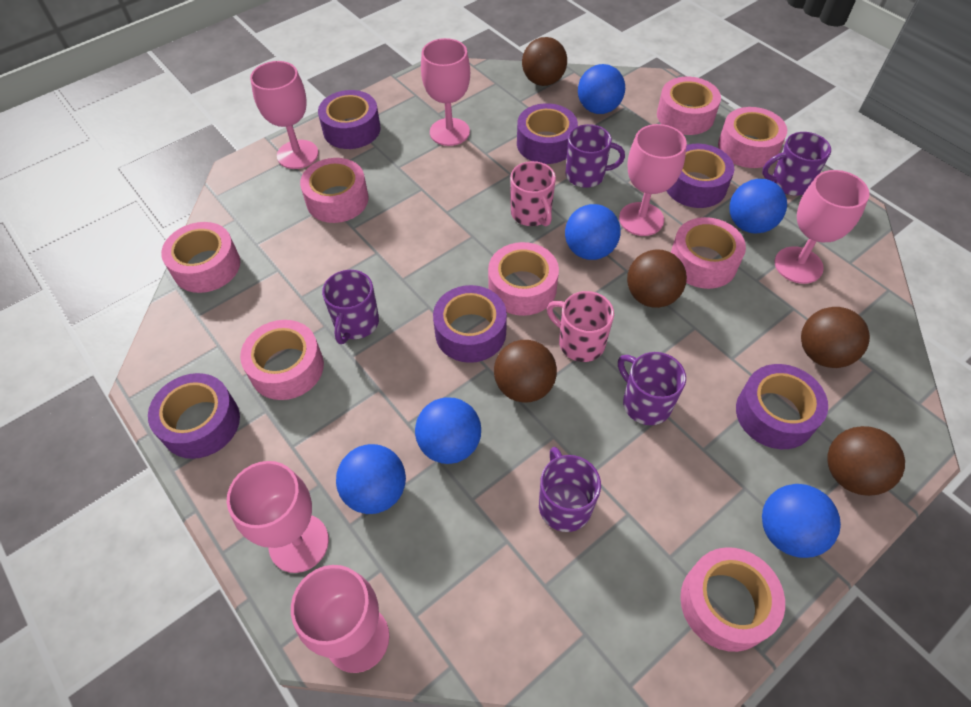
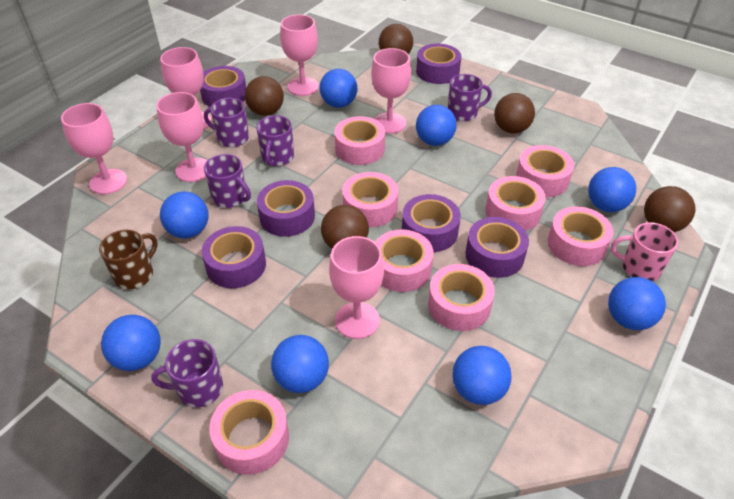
blue ball: [336,444,406,514] [415,397,481,464] [565,204,621,260] [578,64,625,114] [729,179,787,234] [762,484,841,558] = 6 -> [101,314,161,371] [160,191,208,238] [271,335,329,393] [319,69,357,108] [416,105,457,146] [452,346,512,405] [588,167,636,212] [608,277,666,330] = 8
brown mug: none = 0 -> [99,230,158,289] = 1
pink mug: [510,161,556,226] [547,291,614,362] = 2 -> [611,222,678,281] = 1

